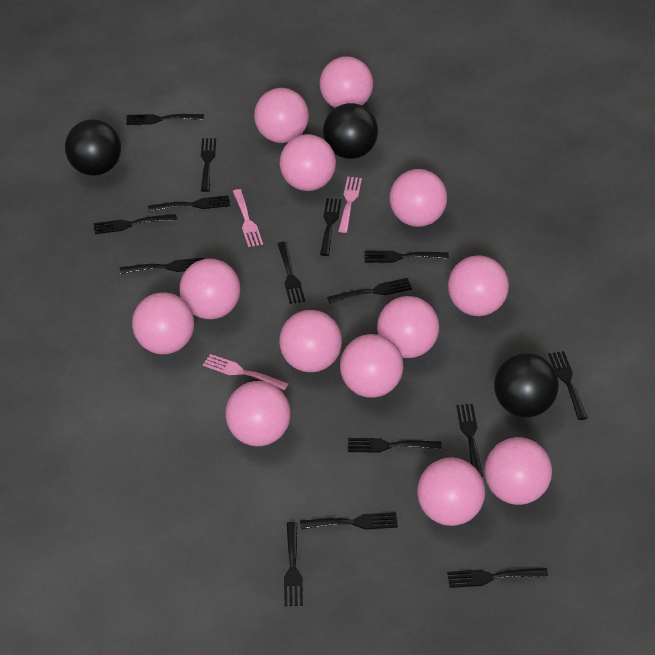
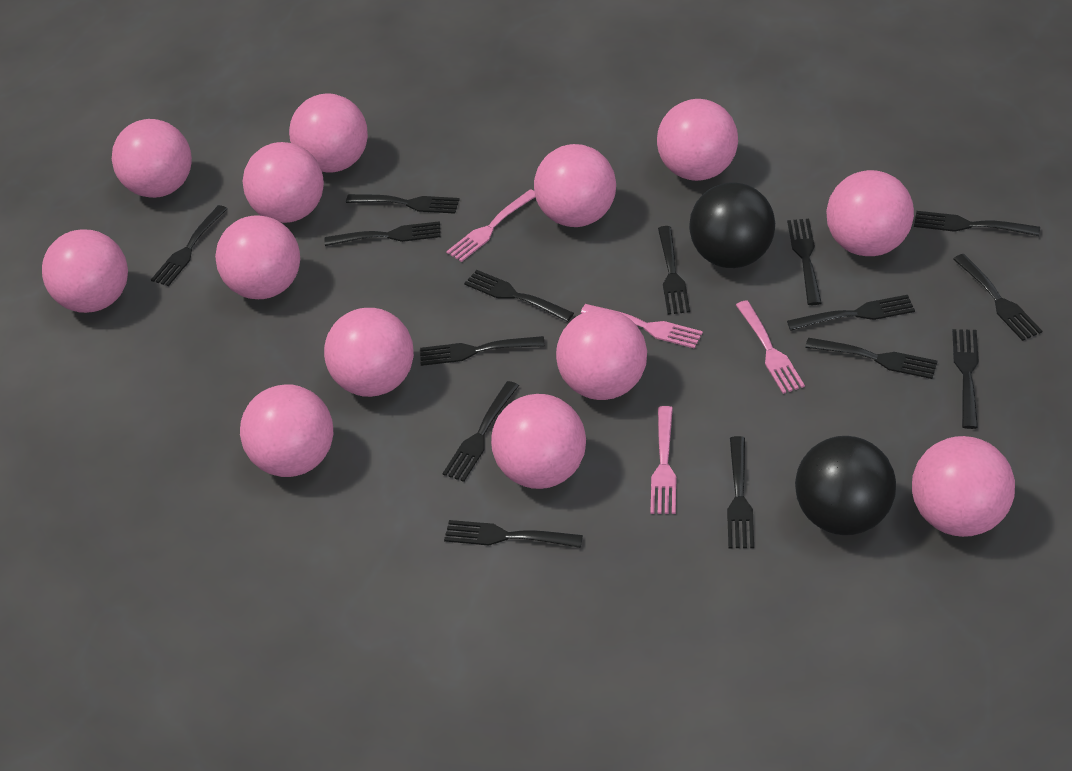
black ball: [65,119,121,176] [323,103,378,159] [494,353,559,417] = 3 -> [689,182,775,268] [795,436,896,535] = 2
pink fork: [203,354,289,391] [233,189,263,247] [338,177,362,233] = 3 -> [446,189,535,262] [581,304,703,349] [650,406,676,514] [736,300,805,394] = 4

